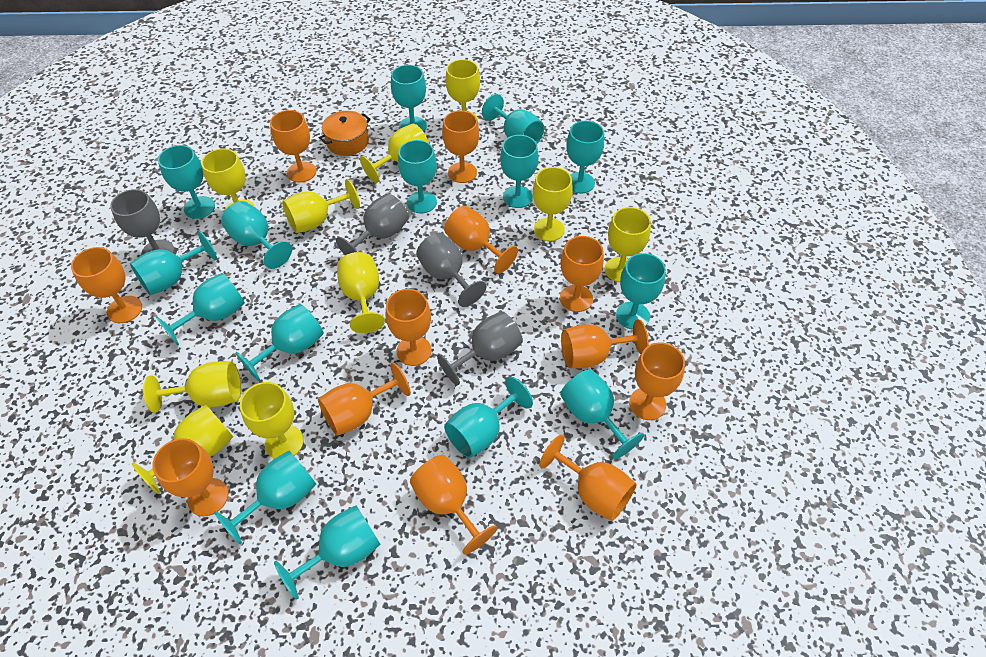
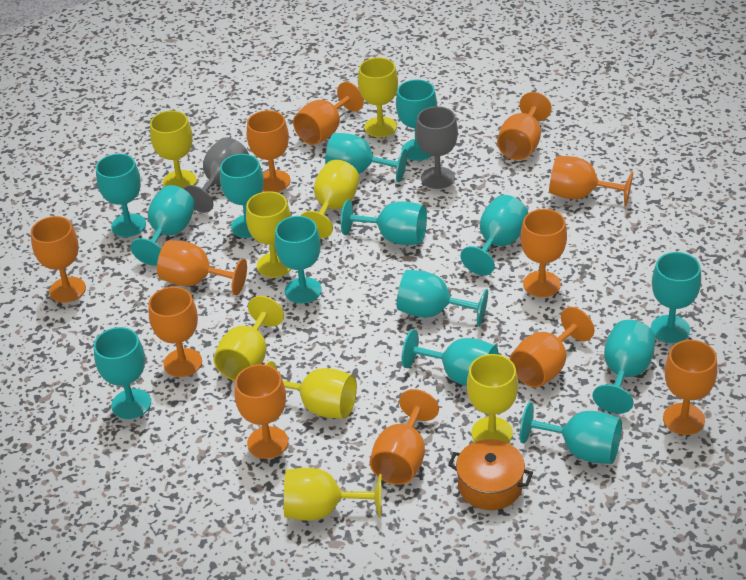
grey goblet: [110,189,174,255] [336,193,409,255] [416,233,487,307] [437,311,523,386] = 4 -> [184,137,249,213] [416,106,458,189] = 2
turquoise goblet: [130,231,217,295] [156,273,245,346] [158,145,215,219] [214,451,316,544] [221,201,292,269] [235,304,324,381] [274,505,381,600] [391,65,427,132] [398,140,437,213] [444,377,533,458] [482,94,544,144] [500,135,539,208] [560,369,644,459] [566,121,604,194] [616,253,666,330] = 15 -> [94,327,151,419] [96,154,146,237] [131,185,195,265] [220,154,264,238] [275,216,322,303] [325,133,407,182] [341,200,427,245] [396,80,437,161] [397,270,488,327] [402,329,498,386] [460,195,528,275] [520,402,622,464] [593,320,656,414] [651,252,701,343] = 14
yellow goblet: [132,405,233,494] [143,361,241,413] [201,148,255,211] [240,382,304,459] [282,179,360,233] [337,252,385,333] [360,124,429,183] [445,59,480,122] [533,167,573,241] [605,207,651,282] = 10 -> [150,111,197,189] [214,296,284,381] [246,191,291,278] [265,361,357,419] [284,468,381,521] [301,160,360,238] [358,58,398,137] [467,354,518,443] = 8

